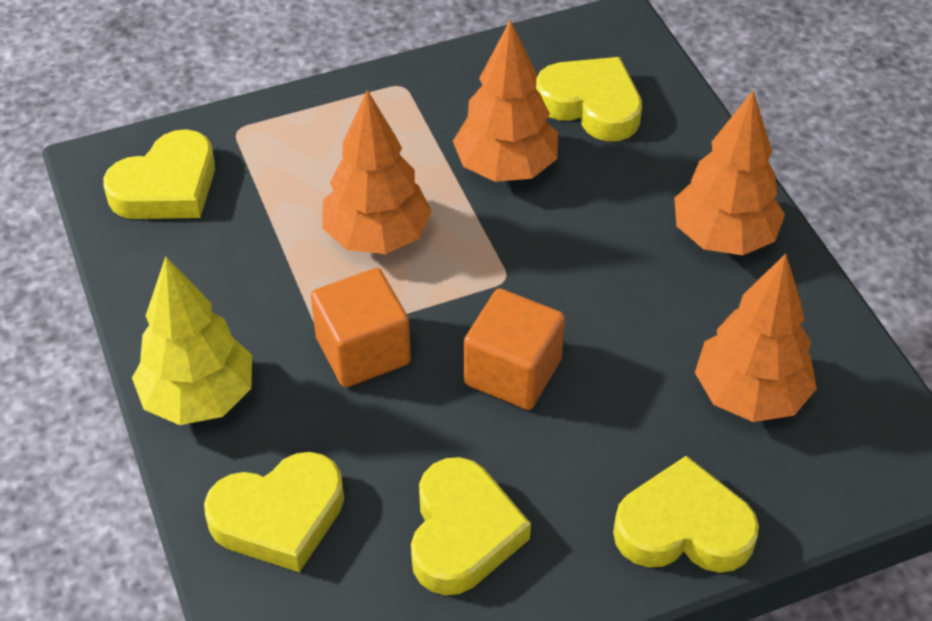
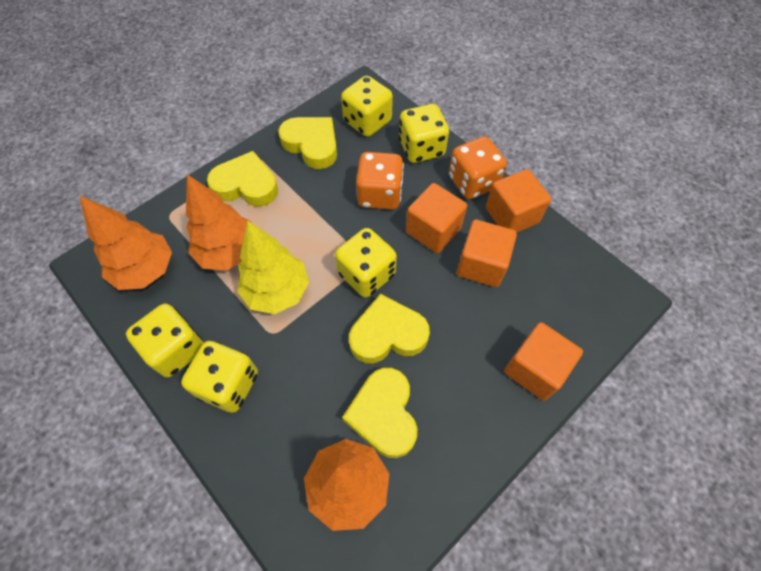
orange cube: [311,268,411,387] [464,289,565,410] = 2 -> [406,183,467,253] [457,219,517,287] [486,169,551,233] [504,322,583,401] = 4
orange dice: none = 0 -> [356,152,404,210] [449,136,507,199] = 2
orange tree: [322,90,432,254] [453,20,558,182] [674,91,785,255] [695,254,817,422] = 4 -> [80,196,172,290] [186,174,251,271] [304,439,389,531] = 3
yellow dice: none = 0 -> [126,303,204,377] [181,341,258,413] [335,228,397,298] [341,76,393,137] [399,104,449,163] = 5
yellow heart: [103,129,215,219] [204,452,344,572] [411,457,531,595] [536,57,642,141] [613,456,759,573] = 5 -> [207,151,278,206] [278,117,337,169] [342,368,417,458] [349,294,430,363] = 4

